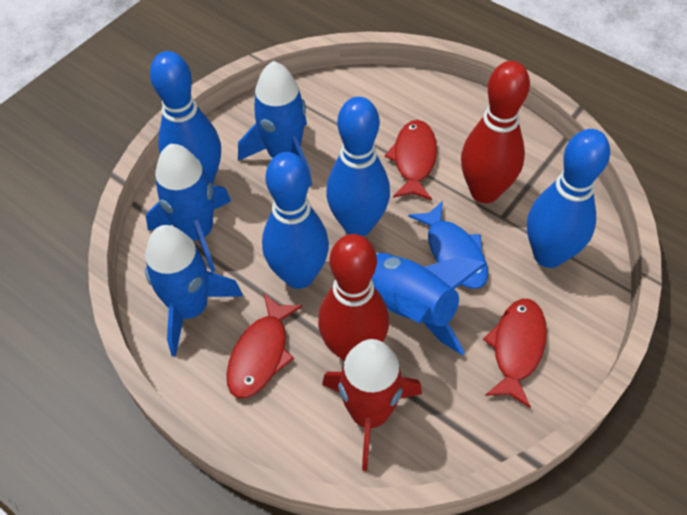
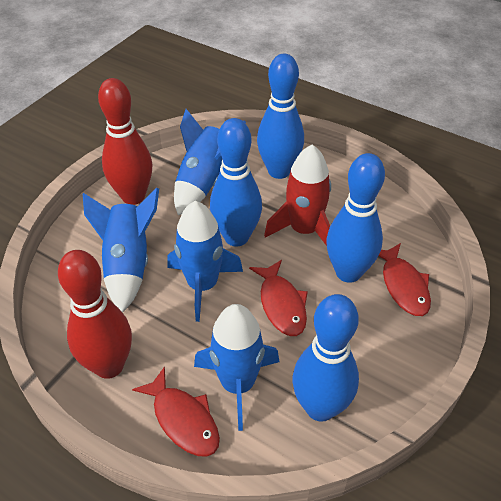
blue fish: [408,201,488,289] = 1 -> none = 0

